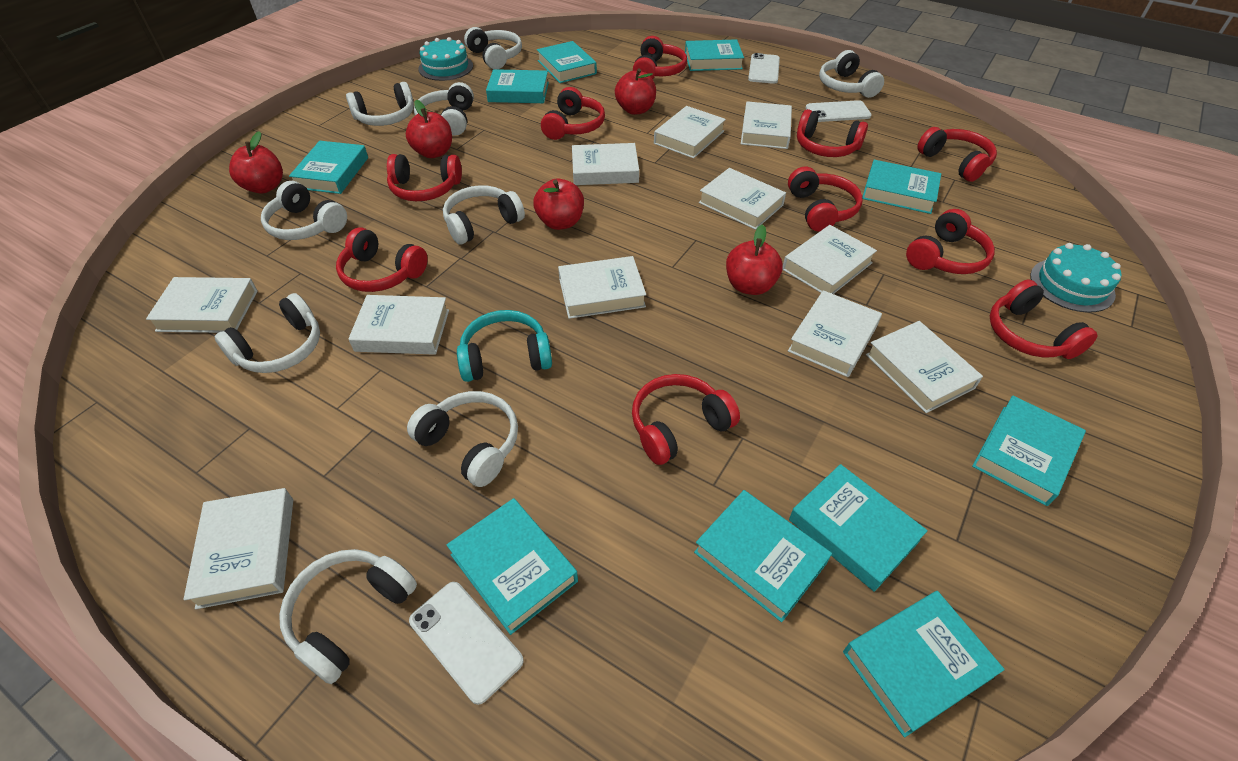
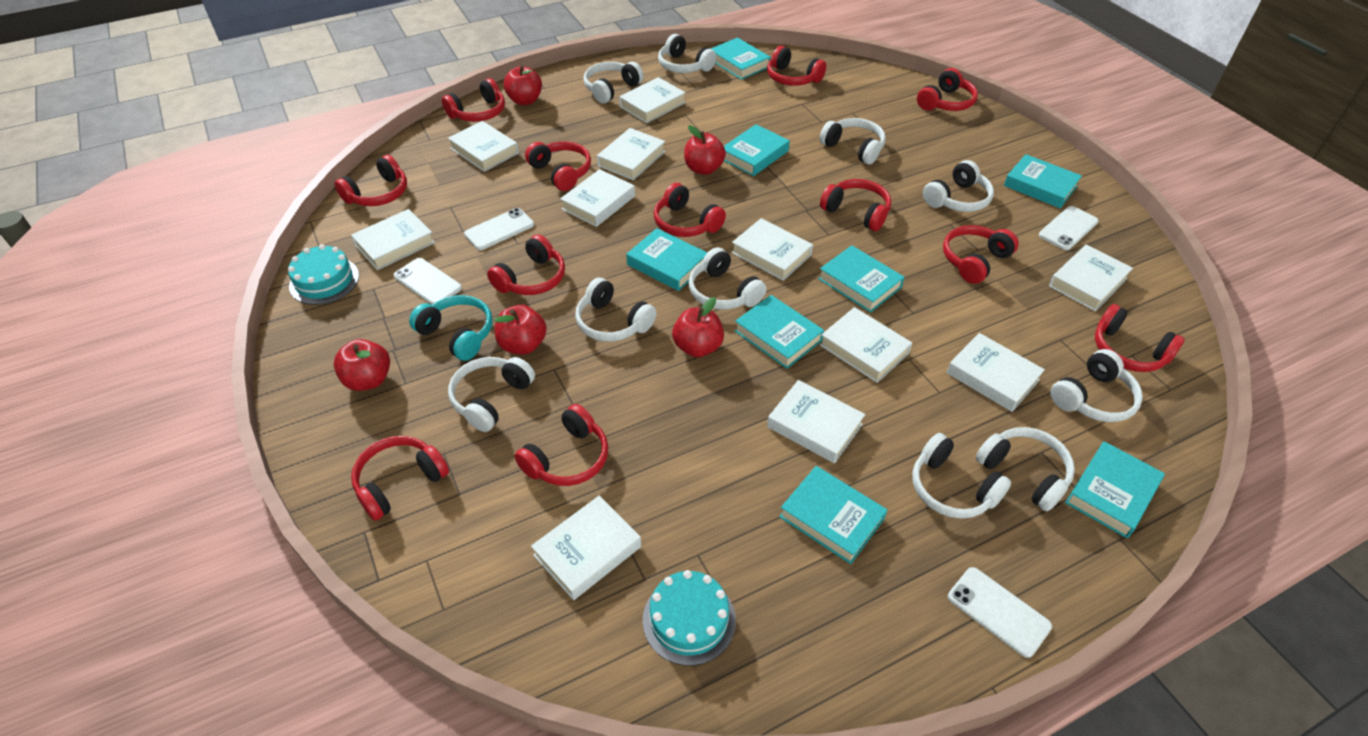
red headphones: [336,227,428,292] [387,154,462,201] [541,87,605,140] [632,374,740,465] [633,36,687,79] [788,166,863,231] [797,109,868,157] [906,209,995,274] [917,127,997,182] [990,280,1098,359] = 10 -> [334,155,407,206] [351,436,449,521] [442,78,505,122] [487,234,565,295] [515,404,608,486] [525,141,591,191] [654,183,726,237] [767,46,826,86] [820,179,891,231] [917,68,978,111] [943,225,1019,284] [1095,304,1185,372] = 12
turquoise book: [289,141,368,194] [446,498,578,635] [486,69,549,103] [537,41,597,83] [685,39,744,71] [694,490,832,622] [789,464,928,592] [843,591,1005,738] [863,160,941,214] [972,395,1086,506] = 10 -> [626,228,707,291] [711,37,771,80] [724,124,790,176] [735,295,824,369] [779,466,887,564] [818,245,905,313] [1004,154,1082,208] [1065,441,1165,538] = 8
white headphones: [214,293,320,373] [261,181,347,240] [279,549,417,684] [346,82,414,126] [407,391,518,487] [414,82,474,136] [443,185,525,245] [464,27,522,69] [819,50,884,98] = 9 -> [448,357,535,432] [575,278,657,342] [583,62,644,103] [658,34,716,73] [689,247,767,310] [820,118,886,165] [912,433,1011,518] [923,160,994,212] [976,427,1075,512] [1050,349,1143,422] = 10
white phone: [409,582,524,705] [748,53,780,84] [805,100,872,122] = 3 -> [394,258,462,304] [464,208,534,250] [948,567,1052,658] [1039,206,1099,250] = 4

